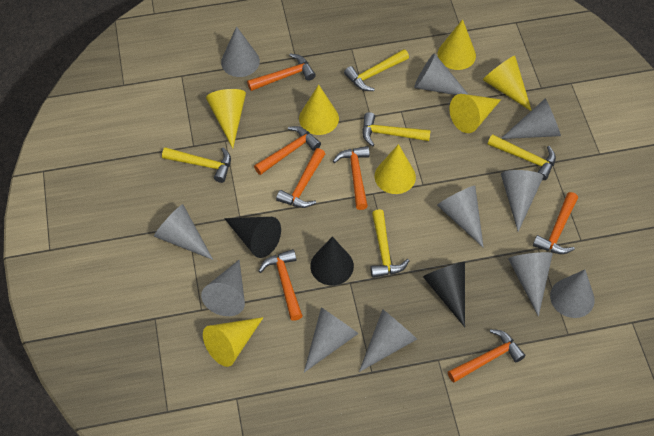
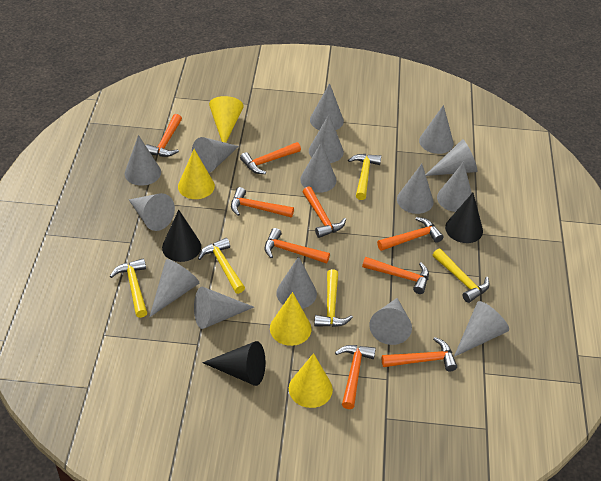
grey cone: [154,204,213,260] [201,260,245,316] [221,26,260,77] [304,308,359,372] [359,309,417,372] [414,53,469,95] [437,186,484,248] [501,99,561,139] [501,170,544,232] [508,252,553,317] [550,270,595,318] = 11 -> [125,135,161,186] [129,193,175,231] [149,259,199,317] [192,137,239,173] [194,287,254,329] [276,256,317,309] [300,143,336,193] [309,115,344,163] [310,83,344,130] [369,298,412,345] [397,164,434,214] [419,105,454,154] [426,139,477,176] [437,162,472,212] [454,301,509,357] = 15
orange hammer: [247,53,316,91] [254,126,321,175] [259,249,303,321] [276,148,325,208] [333,146,370,210] [448,329,525,383] [533,192,578,254] = 7 -> [146,114,182,157] [231,187,294,218] [240,142,301,174] [265,228,330,264] [303,187,346,238] [335,345,376,409] [362,257,429,294] [377,217,444,251] [382,337,457,372] = 9
yellow cone: [203,317,264,367] [206,89,246,148] [299,85,339,135] [375,144,416,194] [438,19,476,70] [449,94,501,133] [483,56,532,111] = 7 -> [178,149,215,199] [209,96,244,143] [270,292,312,346] [289,353,333,408] = 4

